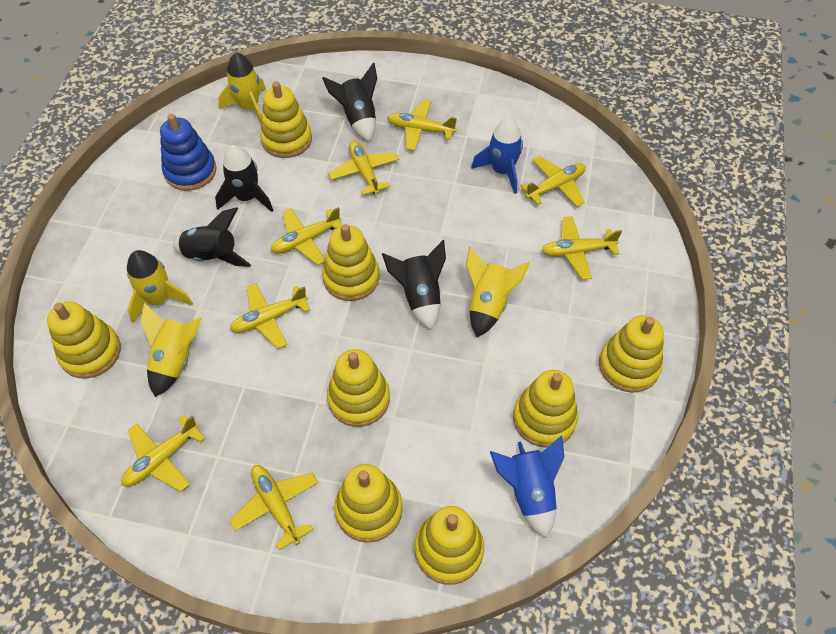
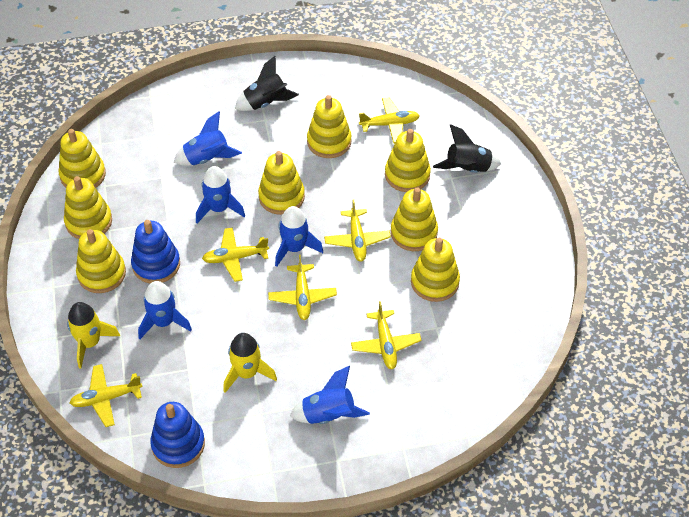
black rocket: [173,207,251,267] [215,145,273,212] [322,63,377,142] [382,240,446,330] = 4 -> [235,56,299,111] [433,124,501,173] = 2
blue rocket: [471,118,523,194] [490,436,564,538] = 2 -> [138,281,192,339] [174,111,242,166] [196,166,245,223] [275,206,323,267] [290,366,370,424] = 5
blue stacking toy: [160,114,216,191] = 1 -> [131,220,180,283] [150,402,205,468] = 2
yellow plane: [121,415,205,492] [229,465,318,550] [230,283,311,349] [271,207,342,265] [328,141,399,195] [387,100,457,151] [520,156,586,207] [541,216,622,280] = 8 -> [70,364,143,427] [202,227,269,282] [268,254,337,320] [324,200,391,262] [351,301,421,369] [359,97,420,143] = 6
yellow rocket: [127,250,193,323] [141,303,202,397] [218,52,266,123] [466,247,530,337] = 4 -> [67,302,120,369] [223,333,277,393] = 2

